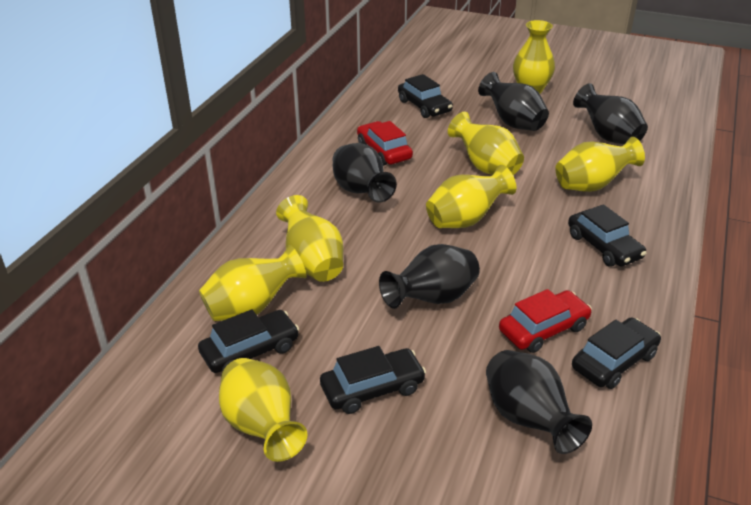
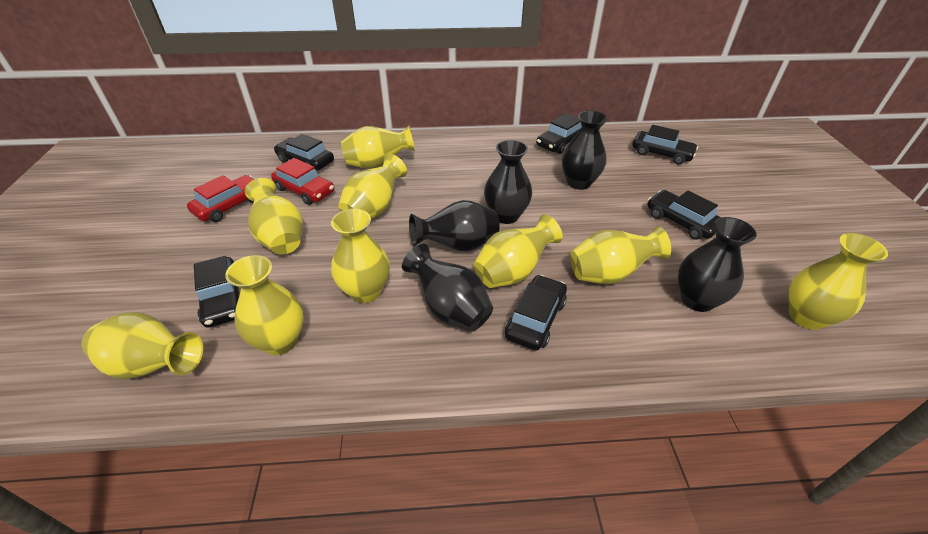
black car: [198,309,299,373] [320,346,426,414] [398,74,453,118] [568,204,646,267] [572,317,661,389] = 5 -> [194,256,239,328] [274,134,334,170] [505,275,567,350] [536,113,582,154] [632,125,698,165] [647,190,721,240] = 6
yellow vase: [199,245,307,321] [219,358,307,462] [276,195,343,282] [426,165,516,228] [448,112,524,175] [513,20,555,94] [555,137,645,192] = 7 -> [82,312,203,379] [225,255,304,355] [245,178,303,254] [331,209,390,303] [338,154,407,219] [341,126,415,169] [474,214,563,288] [570,226,671,284] [789,233,888,330] = 9

